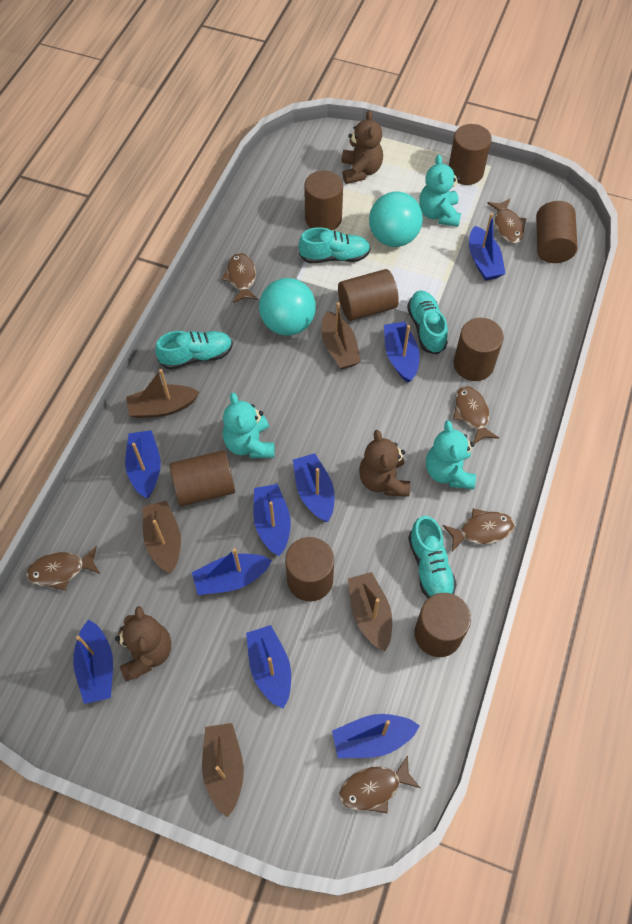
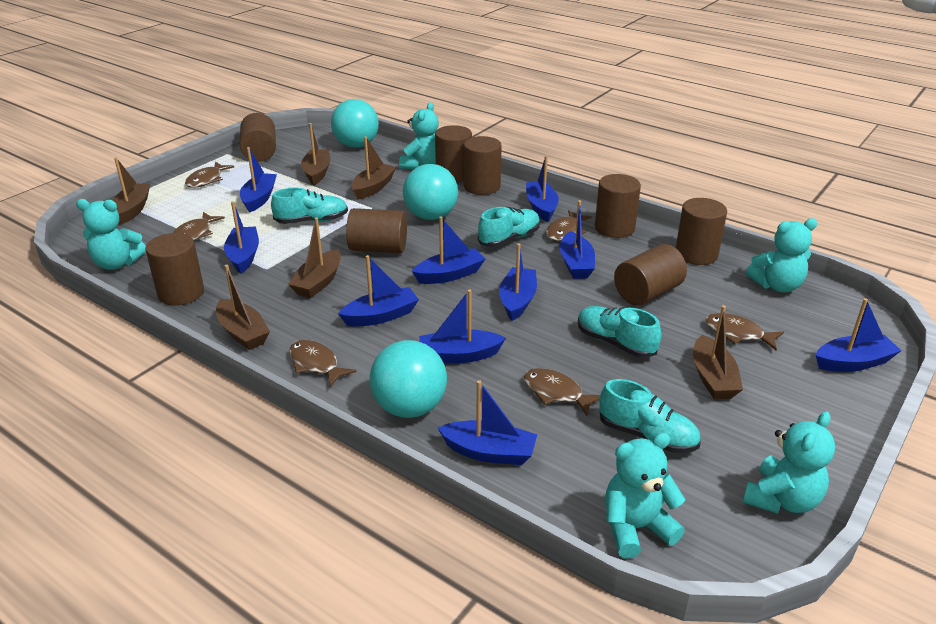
blue boat: [73,619,113,704] [125,430,161,498] [192,548,272,595] [246,625,291,709] [253,484,291,556] [293,453,335,522] [332,714,420,758] [384,321,420,383] [469,213,506,281] = 9 -> [224,201,259,274] [240,147,277,213] [338,255,419,327] [412,216,485,284] [419,289,506,363] [438,380,537,465] [499,243,537,321] [526,155,559,222] [559,200,595,279] [816,298,902,372] = 10
brown boat: [126,369,199,418] [143,501,181,574] [202,723,244,818] [322,302,361,369] [348,572,392,651] = 5 -> [113,157,150,224] [216,265,270,350] [288,217,341,298] [301,123,330,185] [351,137,396,200] [693,305,743,400] = 6
brown teddy bear: [115,606,171,682] [341,110,383,184] [359,430,410,497] = 3 -> none = 0
turquoise ball: [259,278,316,336] [369,192,423,247] = 2 -> [331,99,379,148] [370,340,447,418] [403,164,458,220] = 3
turquoise teddy bear: [223,393,275,458] [419,155,461,227] [426,420,476,489] = 3 -> [76,199,146,270] [399,102,439,169] [606,433,685,559] [743,411,835,514] [746,218,817,292] = 5

